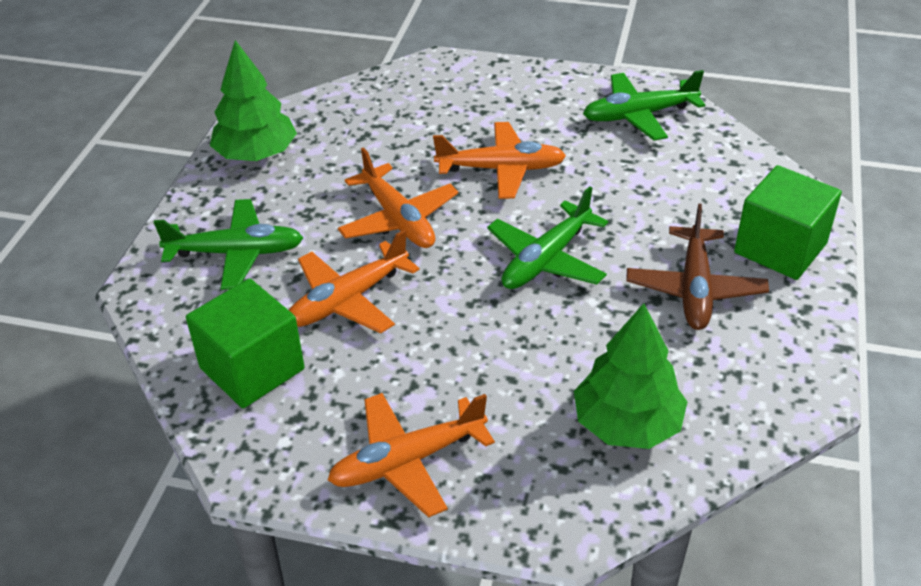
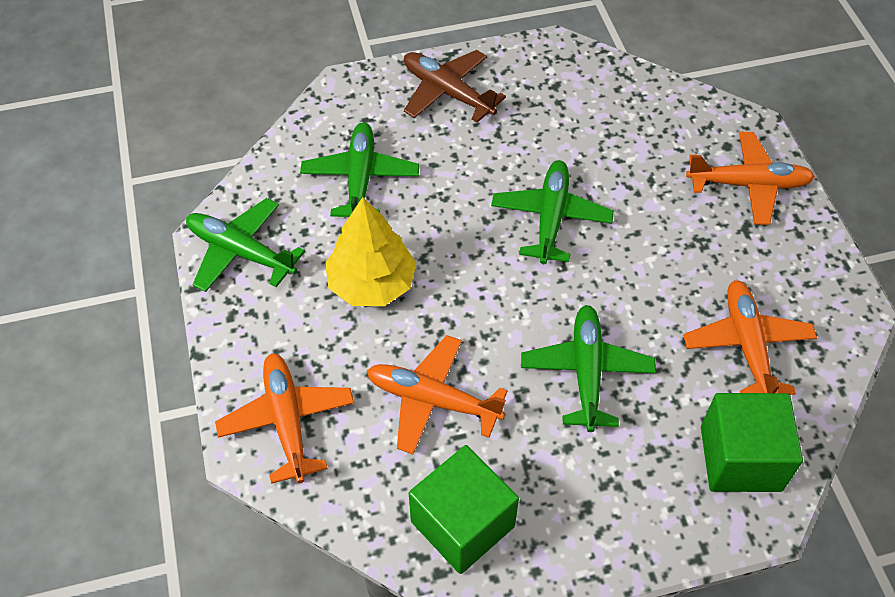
green plane: [153,199,303,290] [487,186,608,289] [583,70,705,141] = 3 -> [186,198,305,292] [300,122,419,217] [491,160,614,264] [521,305,656,432] = 4
green tree: [210,40,297,161] [574,303,687,449] = 2 -> none = 0
yellow tree: none = 0 -> [325,197,416,306] = 1

